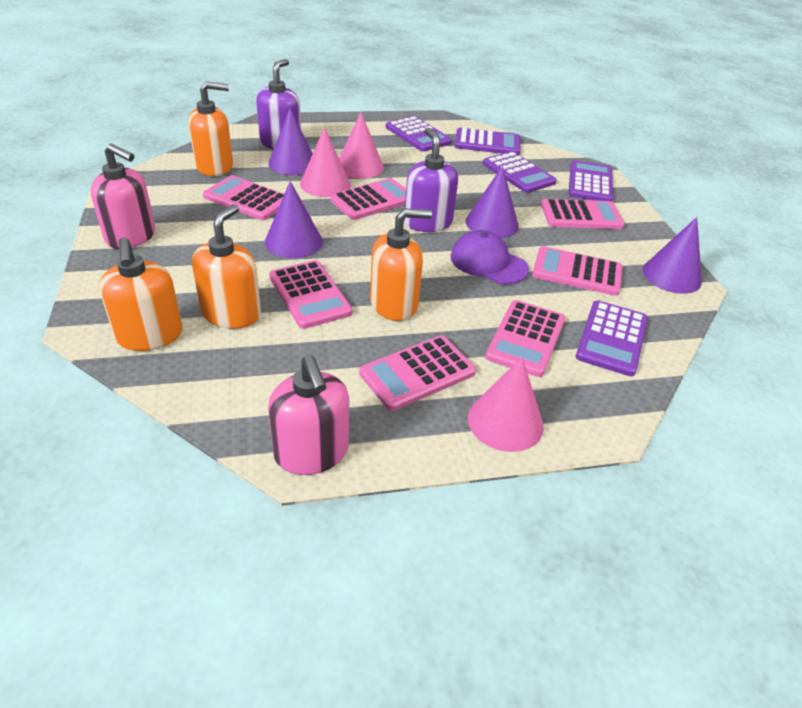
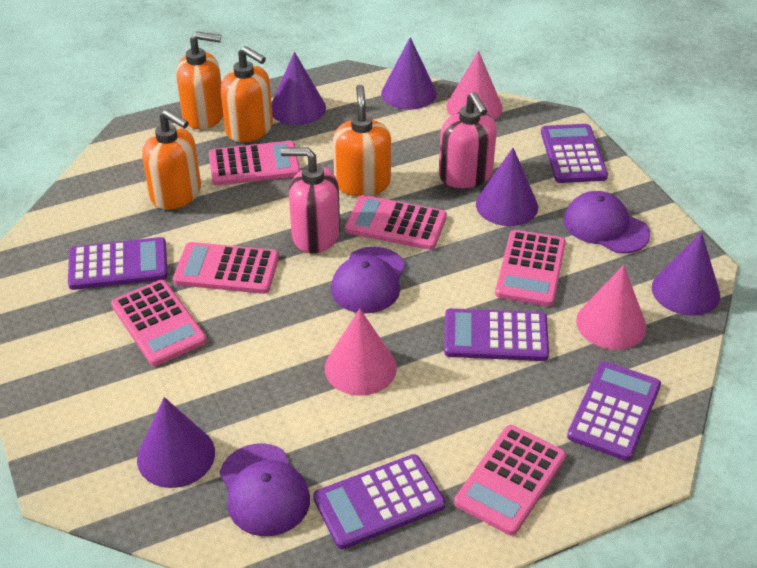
pink calculator: [203,175,284,220] [269,260,353,329] [330,178,406,220] [359,335,476,411] [485,300,565,377] [532,246,623,296] [541,199,625,229] = 7 -> [111,280,207,366] [173,242,279,294] [209,141,300,186] [345,195,447,250] [454,425,566,535] [495,230,566,306] = 6
purple cap: [451,230,529,284] = 1 -> [220,444,310,536] [331,247,405,313] [564,191,650,254] = 3
purple cone: [265,181,323,258] [269,108,313,175] [466,166,519,238] [643,217,702,294] = 4 -> [137,397,215,488] [272,52,326,125] [381,37,437,110] [476,148,538,226] [652,232,720,316] = 5
purple soap dispenser: [256,59,301,149] [404,128,458,232] = 2 -> none = 0

